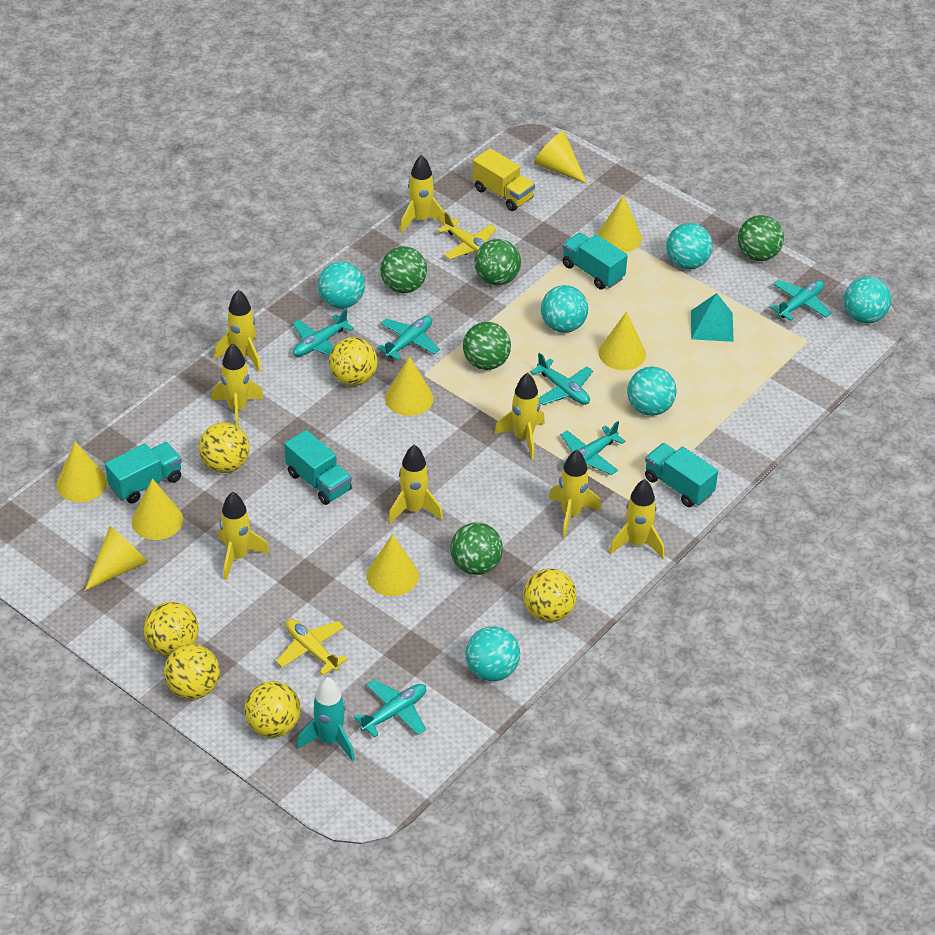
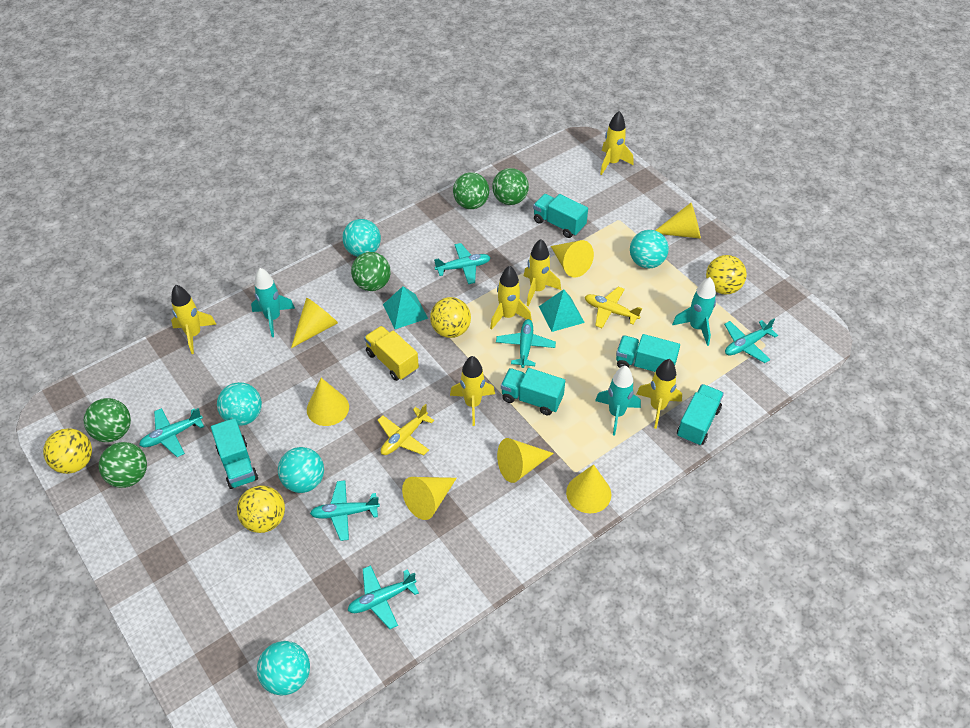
turquoise ball: [318,261,365,308] [465,626,520,681] [541,285,588,333] [627,367,677,416] [666,223,713,269] [844,276,891,324] = 6 -> [217,382,262,426] [257,641,310,696] [278,447,324,493] [342,219,381,257] [630,230,669,269] = 5
turquoise pyramid: [691,293,734,342] = 1 -> [383,286,428,329] [539,289,585,332] = 2
turquoise rocket: [297,677,355,761] = 1 -> [251,268,295,337] [595,366,641,436] [672,277,716,346] = 3
turquoise truck: [105,442,182,503] [285,430,352,505] [562,233,628,289] [645,443,718,507] = 4 -> [211,418,258,489] [501,368,565,415] [533,194,588,238] [616,334,680,372] [677,384,724,446] = 5
yellow ball: [144,602,199,656] [164,644,220,700] [199,422,249,473] [244,681,301,738] [329,337,377,386] [523,569,577,622] = 6 -> [43,428,92,474] [237,485,285,533] [430,297,471,338] [706,255,747,294] = 4
yellow cone: [56,441,107,502] [85,527,148,591] [132,479,183,540] [367,534,419,596] [385,356,433,416] [534,131,587,184] [597,195,642,252] [599,311,646,370] = 8 -> [291,297,338,348] [307,378,349,426] [402,477,457,520] [497,438,554,483] [551,240,594,277] [566,464,611,513] [655,203,701,239] = 7
yellow rocket: [211,343,264,427] [214,290,261,372] [218,492,270,580] [388,445,443,524] [400,155,445,233] [494,373,545,459] [549,450,602,537] [609,479,664,559] = 8 -> [171,285,217,354] [450,356,495,426] [490,266,532,330] [524,239,561,306] [600,111,634,175] [637,359,682,429] = 6

